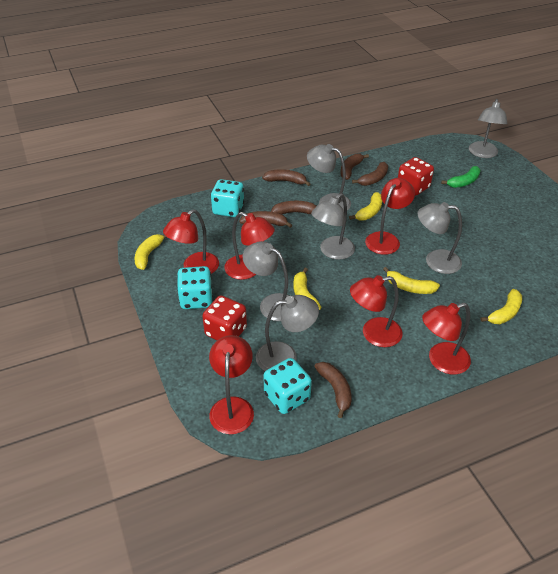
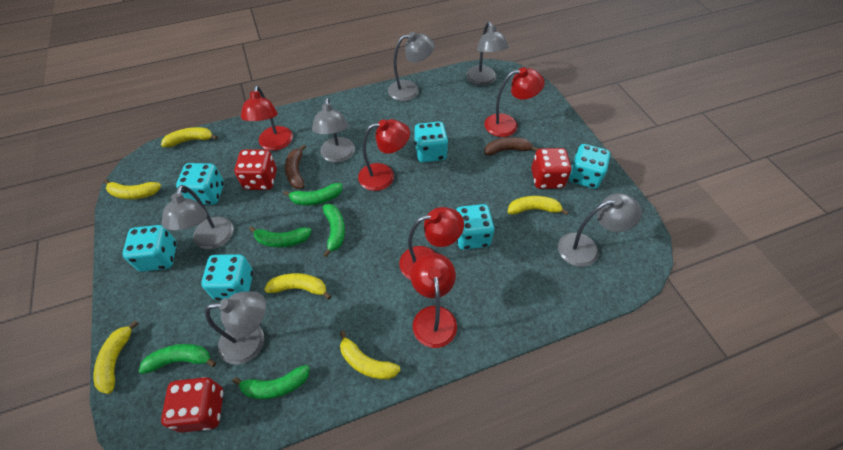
brown banana: [239,211,292,228] [262,169,310,186] [271,201,316,214] [314,362,352,418] [340,153,369,180] [352,162,388,186] = 6 -> [285,144,306,189] [484,137,539,156] = 2
green banana: [441,166,481,188] = 1 -> [139,344,216,374] [232,365,310,399] [249,226,312,247] [283,183,343,206] [323,204,345,257] = 5
red dice: [202,296,247,340] [398,157,434,196] = 2 -> [161,377,223,433] [234,149,277,190] [531,148,572,189] = 3
red lamp: [163,209,219,274] [209,335,254,434] [224,212,275,280] [350,275,403,347] [365,178,415,255] [422,303,471,374] = 6 -> [241,86,293,151] [358,119,410,191] [399,207,464,280] [411,253,457,348] [484,67,545,137] = 5
turquoise dice: [177,266,213,309] [211,179,244,217] [263,358,312,414] = 3 -> [123,225,177,272] [176,163,224,205] [201,254,253,300] [414,122,448,163] [456,204,495,250] [569,144,610,189] = 6
yellow banana: [135,234,167,270] [293,268,321,310] [349,192,382,221] [383,267,440,294] [480,289,522,324] = 5 -> [94,320,139,394] [104,179,161,199] [161,127,218,147] [264,273,331,300] [340,331,401,380] [508,196,568,215] = 6

